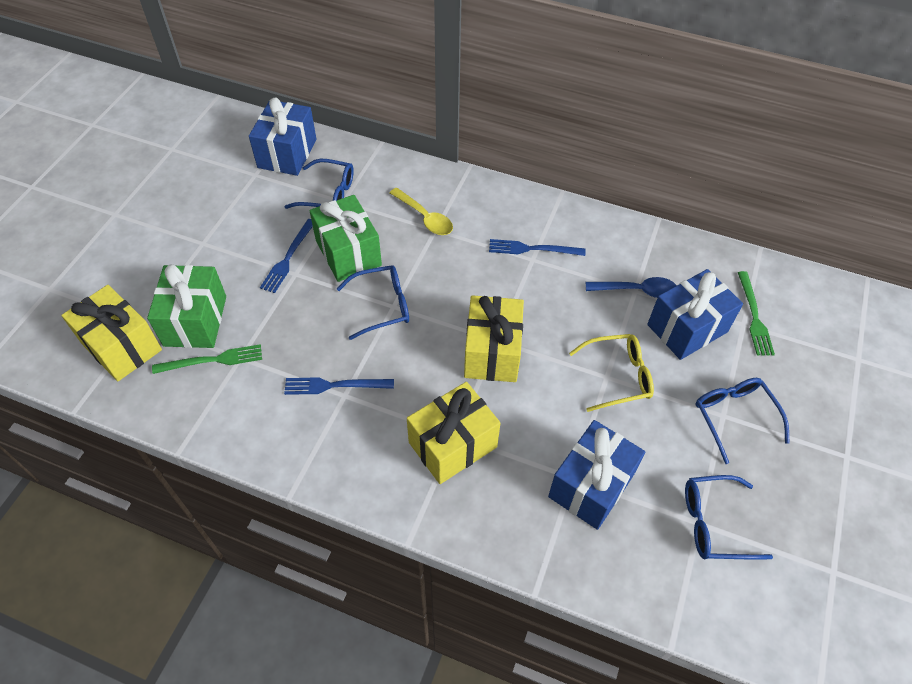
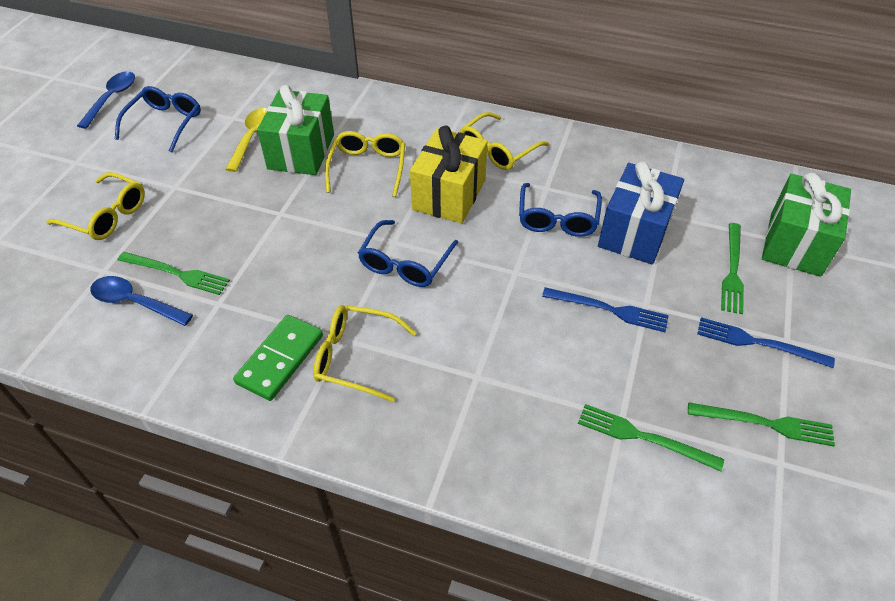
blue fork: [260,219,313,293] [284,377,394,395] [489,239,586,256] = 3 -> [542,287,669,332] [697,317,835,368] = 2
blue gift: [249,97,317,176] [548,420,645,530] [647,269,743,360] = 3 -> [598,161,684,264] = 1
blue glasses: [284,159,354,209] [337,265,409,340] [685,475,773,560] [696,378,790,464] = 4 -> [115,86,201,152] [358,220,458,287] [519,183,602,237] = 3
blue spoon: [586,277,677,298] = 1 -> [77,71,135,129] [90,276,193,326] = 2
green domino: none = 0 -> [233,315,323,401] = 1
green fork: [152,344,262,374] [738,271,775,356] = 2 -> [118,252,230,295] [578,404,724,472] [688,402,835,447] [721,223,744,314] = 4
yellow gift: [61,285,162,381] [407,382,500,484] [464,295,524,382] = 3 -> [410,126,488,223] = 1
yellow glasses: [569,334,654,412] = 1 -> [46,172,145,240] [313,305,416,402] [325,131,405,197] [460,112,549,170] = 4

